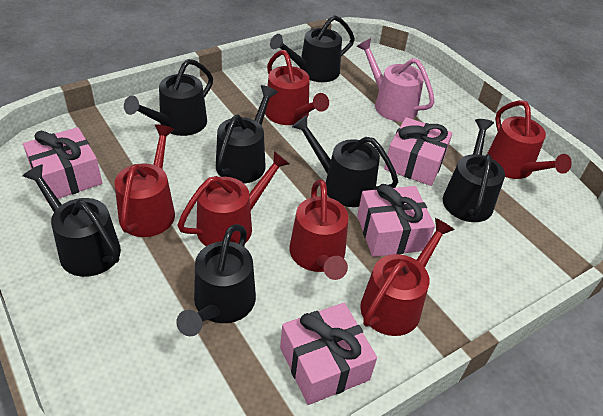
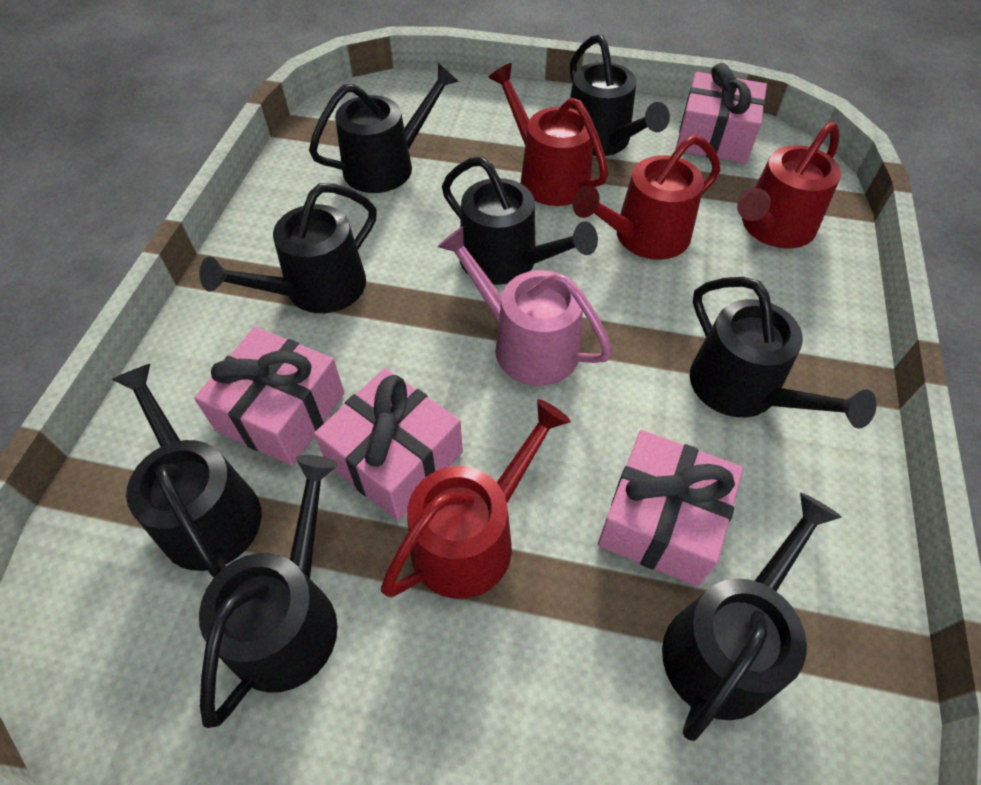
black watering can: [22,164,121,277] [124,59,213,136] [176,224,256,336] [216,85,278,184] [270,15,355,82] [292,115,398,207] [443,119,505,222] = 7 -> [111,364,261,577] [199,183,377,313] [199,455,338,728] [309,63,459,193] [442,157,598,285] [570,34,670,156] [662,492,842,741] [690,277,877,429] = 8
red watering can: [115,124,175,237] [178,151,290,246] [265,50,329,125] [290,179,349,280] [360,218,455,336] [487,100,572,179] = 6 -> [381,399,571,599] [488,63,609,206] [573,135,720,260] [737,122,841,248] = 4

